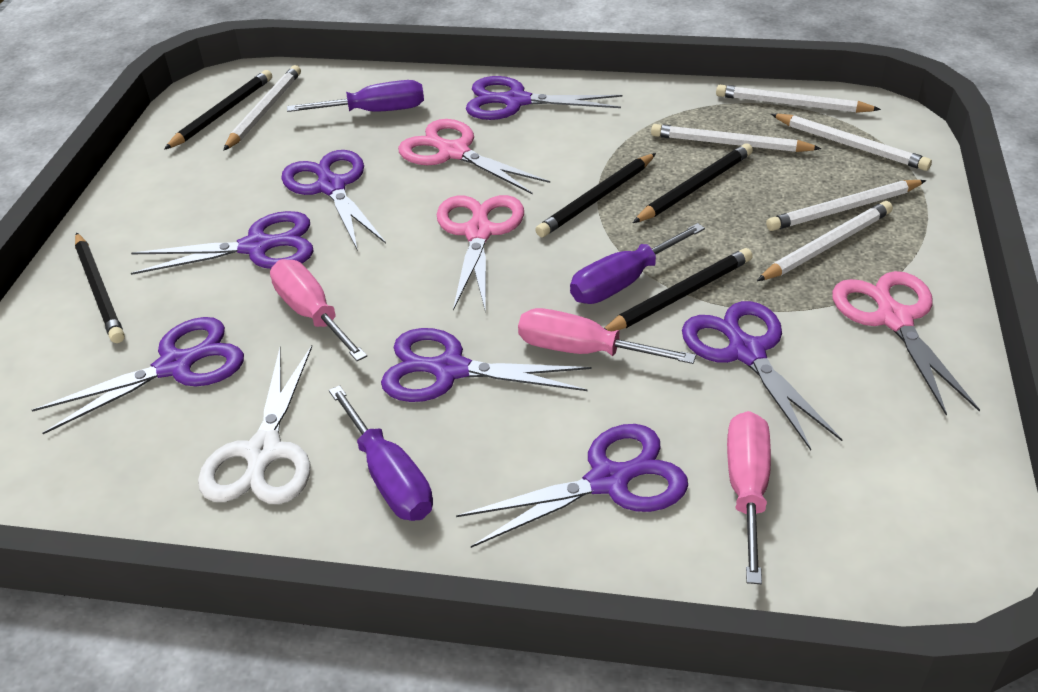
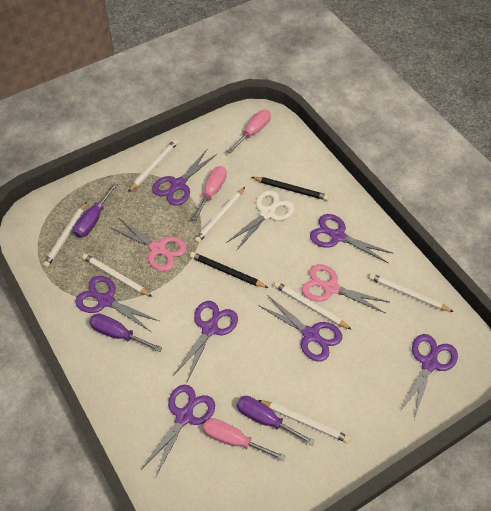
black pencil: [75,232,125,343] [164,70,272,150] [535,153,656,237] [604,248,753,331] [633,143,753,223] = 5 -> [190,252,268,288] [252,177,329,201] = 2
pink scissors: [398,119,550,195] [437,195,524,313] [832,271,980,416] = 3 -> [109,218,187,271] [302,264,389,313] = 2
white pencil: [223,65,301,151] [651,124,822,152] [716,85,881,113] [757,201,893,281] [766,180,926,231] [771,114,932,171] = 6 -> [43,202,87,268] [82,254,152,297] [128,140,178,192] [194,187,245,243] [258,400,351,443] [274,282,352,330] [369,273,454,312] = 7

